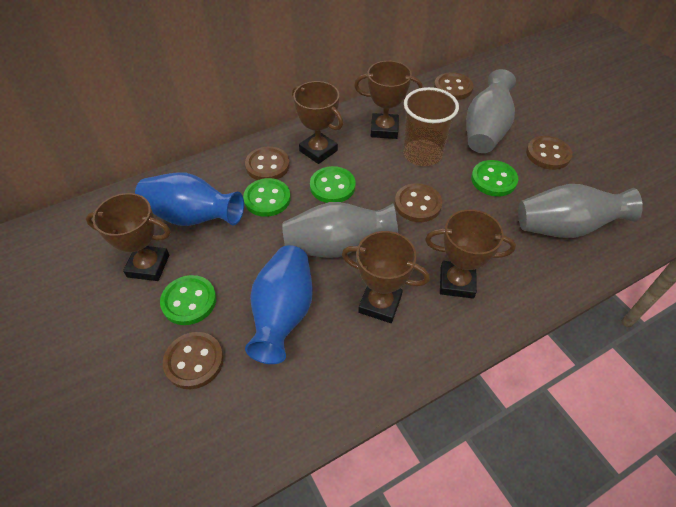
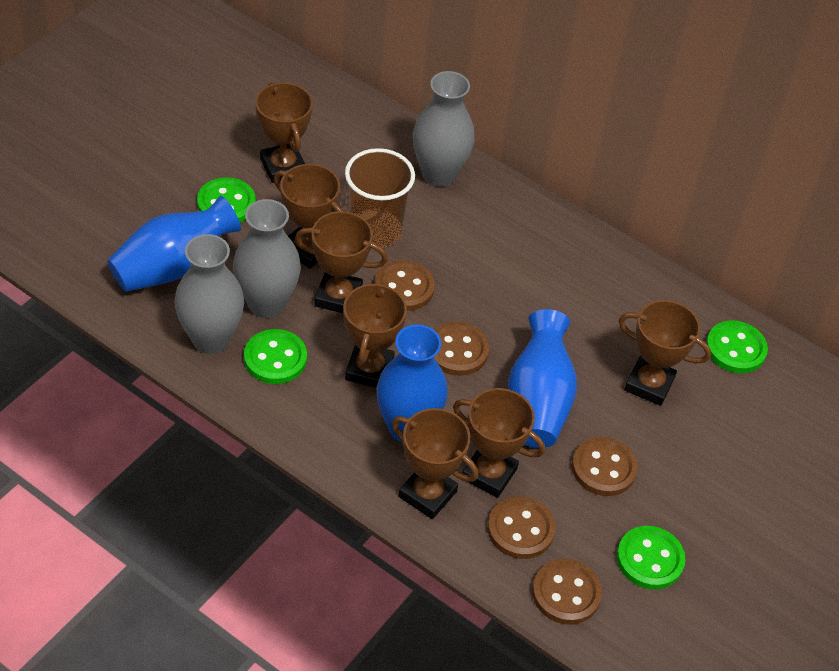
blue vase: [135,173,244,226] [245,245,313,364] = 2 -> [107,196,241,292] [377,324,448,442] [508,309,577,448] = 3
brown trophy: [86,193,171,281] [292,81,343,164] [342,231,430,323] [354,61,423,139] [425,209,516,299] = 5 -> [255,82,313,183] [274,164,343,269] [295,211,388,313] [343,282,407,388] [392,408,479,519] [453,388,545,498] [618,300,711,406] = 7

